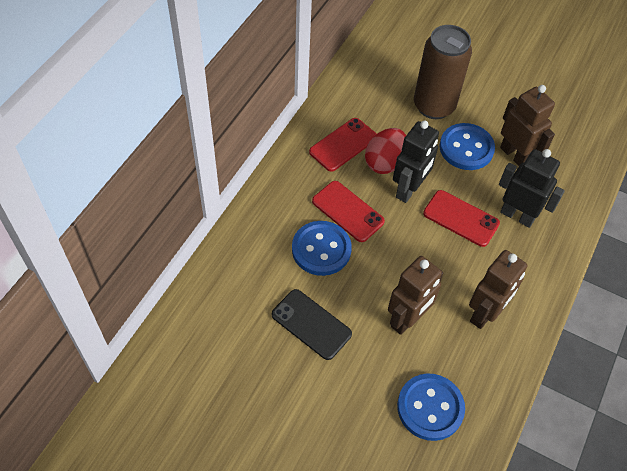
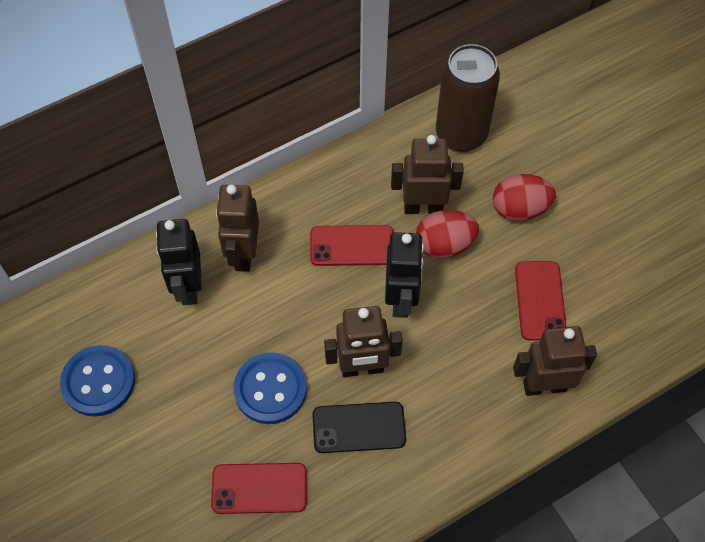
blue button: [292,221,352,276] [397,374,465,441] [439,123,495,170] = 3 -> [60,345,135,417] [233,353,307,424] = 2
brown robot: [388,256,443,335] [469,250,527,329] [500,85,555,166] = 3 -> [216,185,259,272] [324,306,403,377] [391,135,464,214] [513,326,597,396] = 4
red egg: [365,128,406,174] = 1 -> [416,210,479,258] [493,174,556,221] = 2

